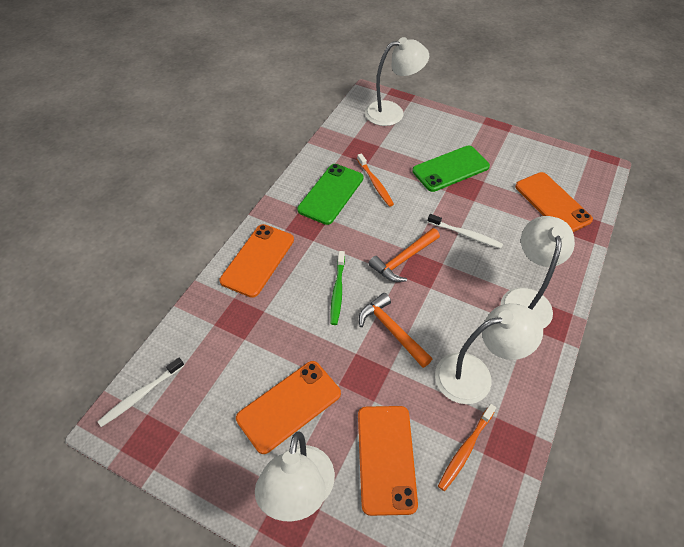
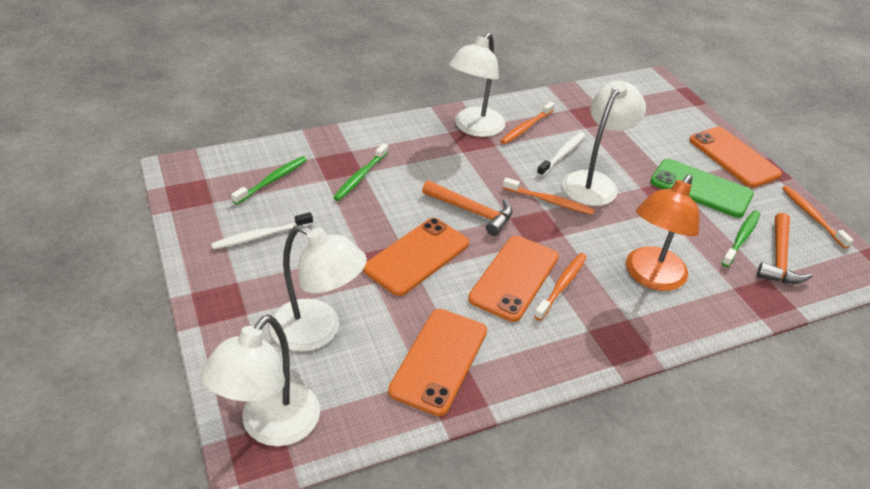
green phone: [297,164,363,225] [412,146,490,192] = 2 -> [650,159,754,218] = 1
green toothbrush: [330,251,345,325] = 1 -> [231,156,307,205] [333,143,388,201] [722,210,760,267] = 3
orange lamp: none = 0 -> [626,174,700,291] = 1
orange toothbrush: [357,153,394,207] [438,404,496,491] = 2 -> [500,102,555,144] [503,178,595,215] [534,253,587,321] [782,186,853,249] = 4

